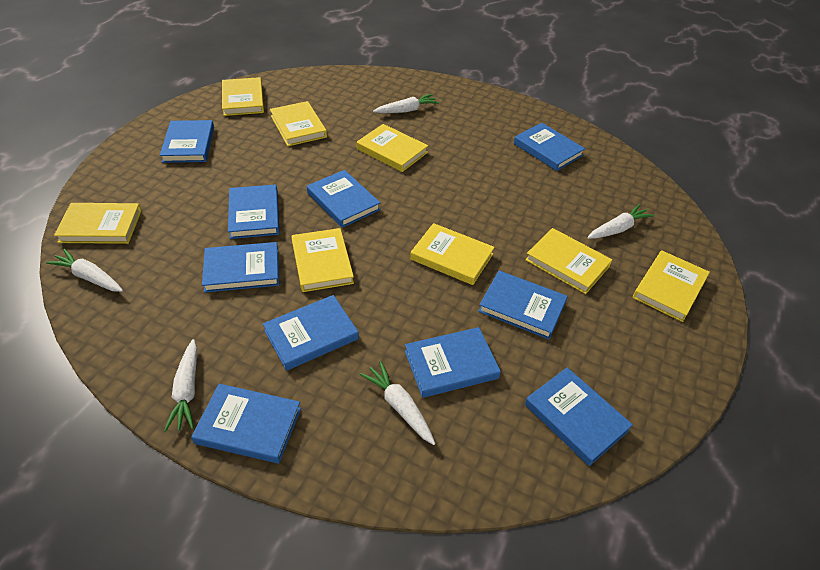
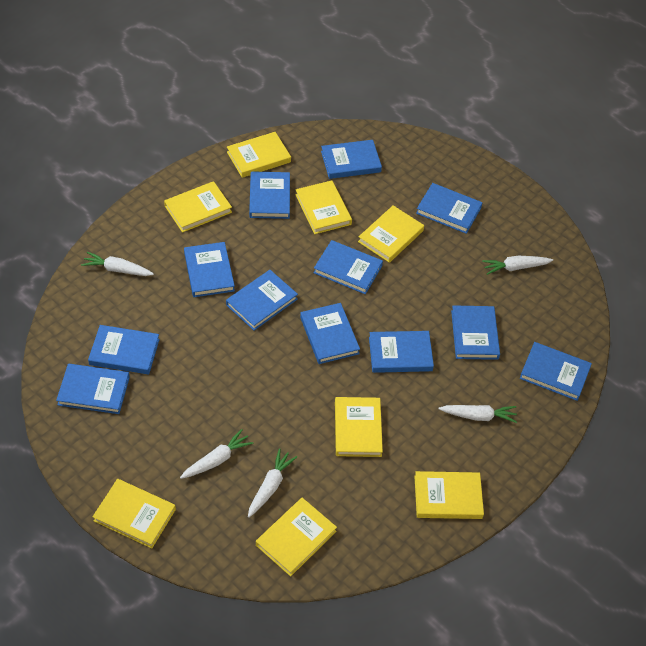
blue book: [160,120,214,163] [191,384,301,464] [202,242,279,293] [228,184,280,239] [263,295,359,371] [307,170,381,228] [405,327,501,398] [478,271,568,339] [514,123,585,171] [525,367,633,466] = 10 -> [56,364,130,414] [88,325,160,374] [184,242,235,297] [226,270,298,330] [249,171,290,219] [300,303,360,364] [314,240,383,294] [321,140,382,179] [369,331,434,373] [416,183,483,234] [451,306,500,360] [520,342,592,401] = 12

